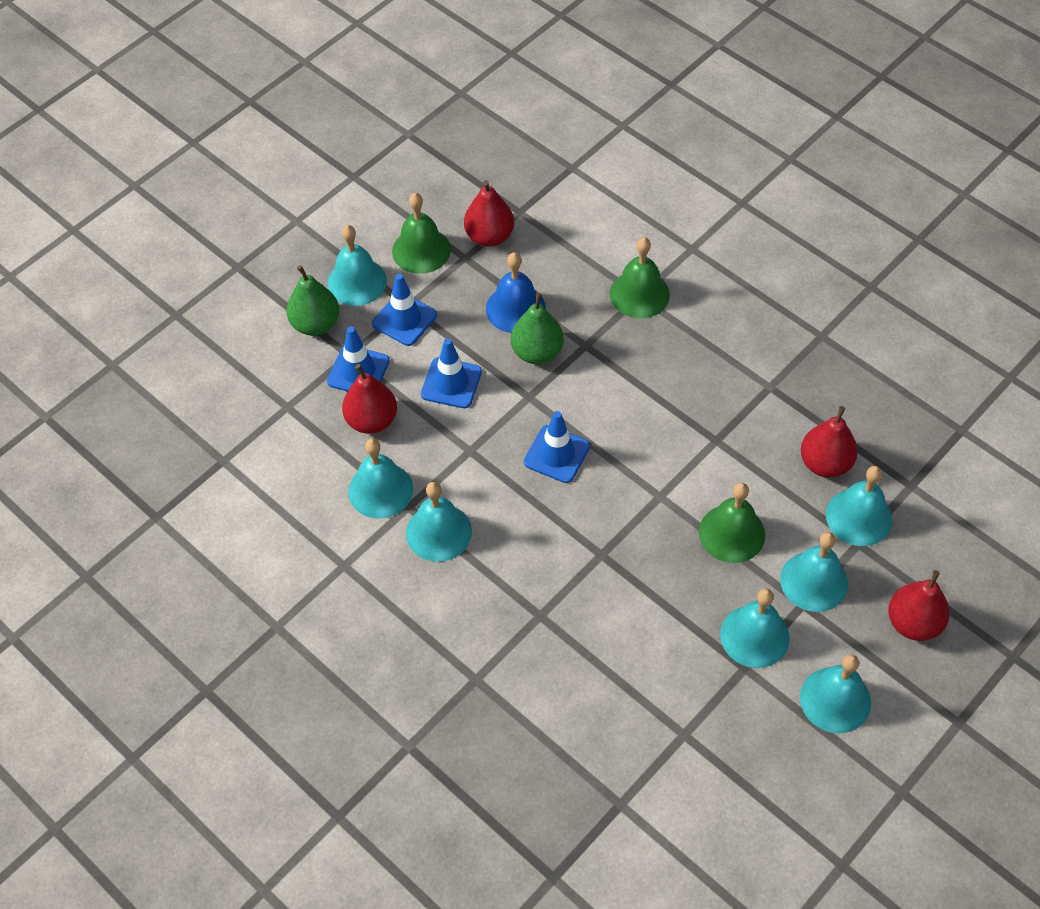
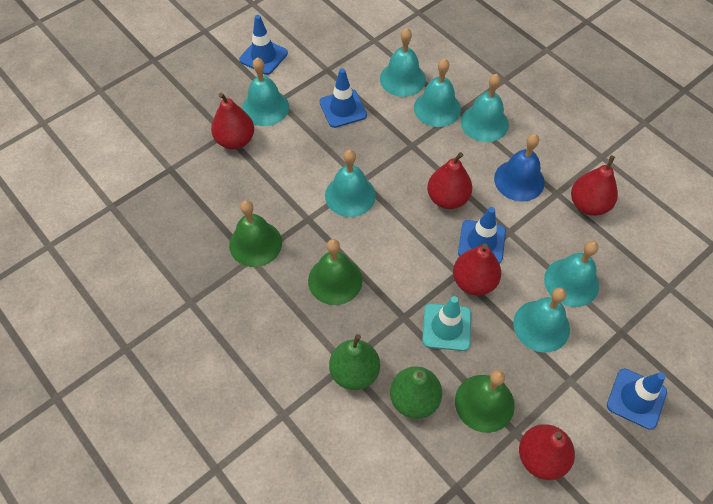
red pear: [342,364,397,434] [464,180,514,247] [801,406,858,478] [888,570,950,641] = 4 -> [211,92,254,149] [427,152,472,209] [453,243,501,296] [519,425,575,480] [571,155,618,216] = 5
turquoise traffic cone: none = 0 -> [422,296,471,351] = 1

